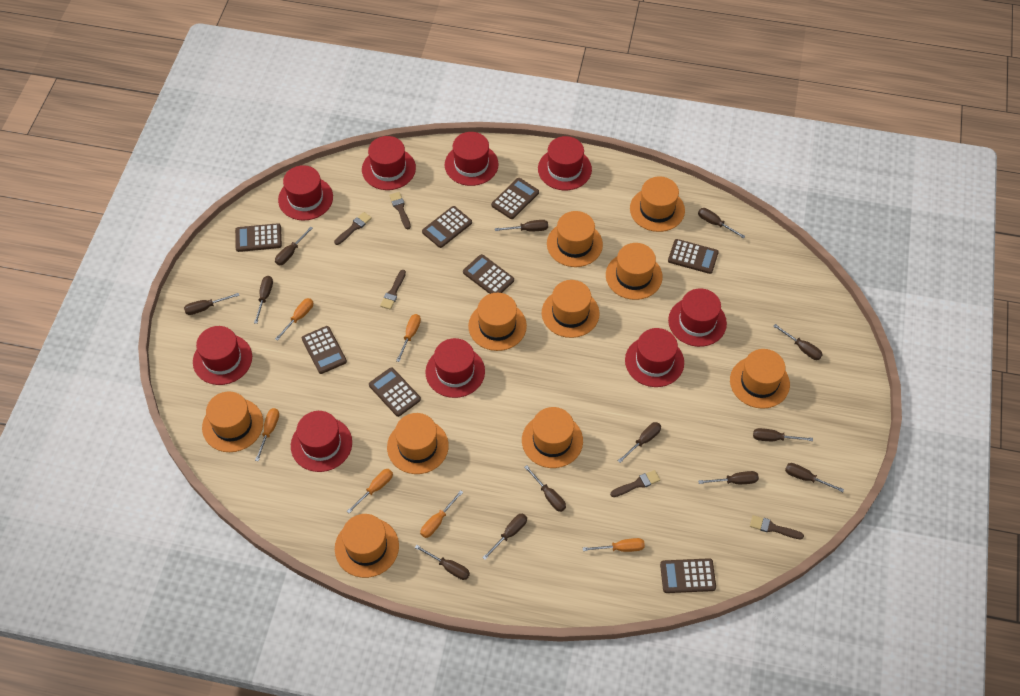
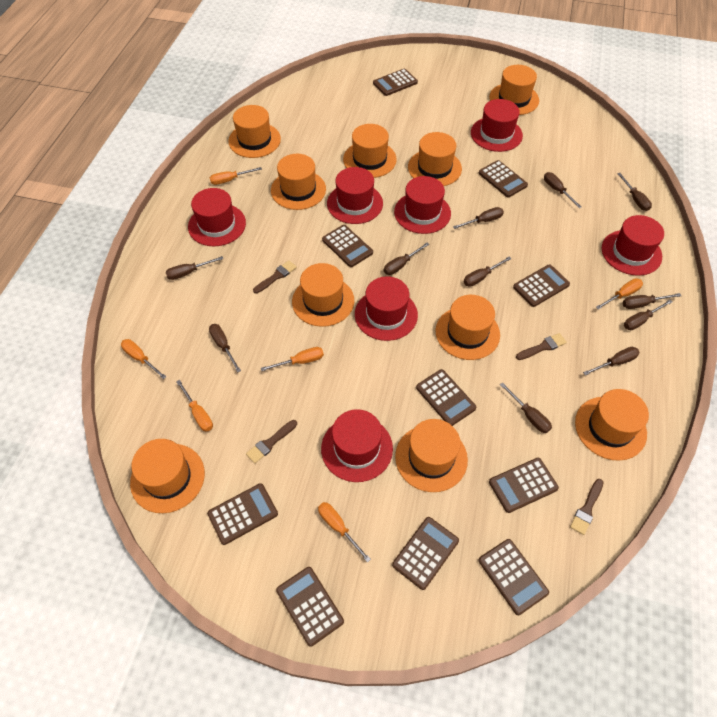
brown brush: [334,212,372,245] [380,270,406,310] [389,192,411,229] [610,470,660,497] [750,515,804,539] = 5 -> [246,420,297,464] [253,260,297,294] [516,333,567,360] [570,479,604,535] = 4
brown calculator: [235,223,282,252] [302,326,347,374] [369,367,421,417] [422,206,472,248] [463,254,514,294] [491,178,539,219] [660,558,716,593] [668,239,719,274] = 8 -> [207,483,278,545] [276,567,344,647] [322,225,373,267] [373,69,418,96] [392,517,459,590] [416,369,476,426] [479,160,528,198] [479,539,549,615] [489,458,559,513] [513,264,570,307] = 10
brown screwdriver: [184,293,239,315] [254,276,273,324] [275,226,313,265] [415,545,470,580] [482,514,527,560] [495,220,548,232] [524,465,566,512] [618,422,661,463] [698,208,745,239] [698,471,759,484] [753,428,813,441] [773,324,823,360] [785,463,844,492] = 13 -> [166,256,223,280] [209,324,241,373] [384,243,429,275] [453,207,504,229] [464,256,512,287] [500,382,552,433] [544,172,582,208] [583,347,640,376] [617,173,652,211] [623,293,681,309] [624,300,672,330] = 11
red hat: [193,326,252,385] [278,165,333,220] [291,411,352,472] [362,136,416,190] [426,338,485,398] [445,132,498,186] [538,136,592,190] [625,328,684,387] [668,288,727,347] = 9 -> [188,188,246,246] [321,409,393,482] [327,167,383,224] [355,276,418,341] [394,176,451,234] [471,99,523,152] [602,215,664,276] = 7

